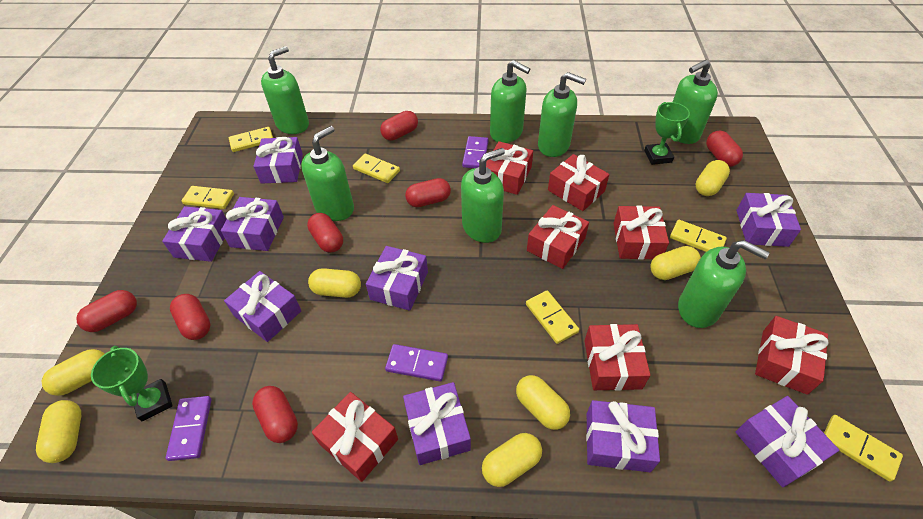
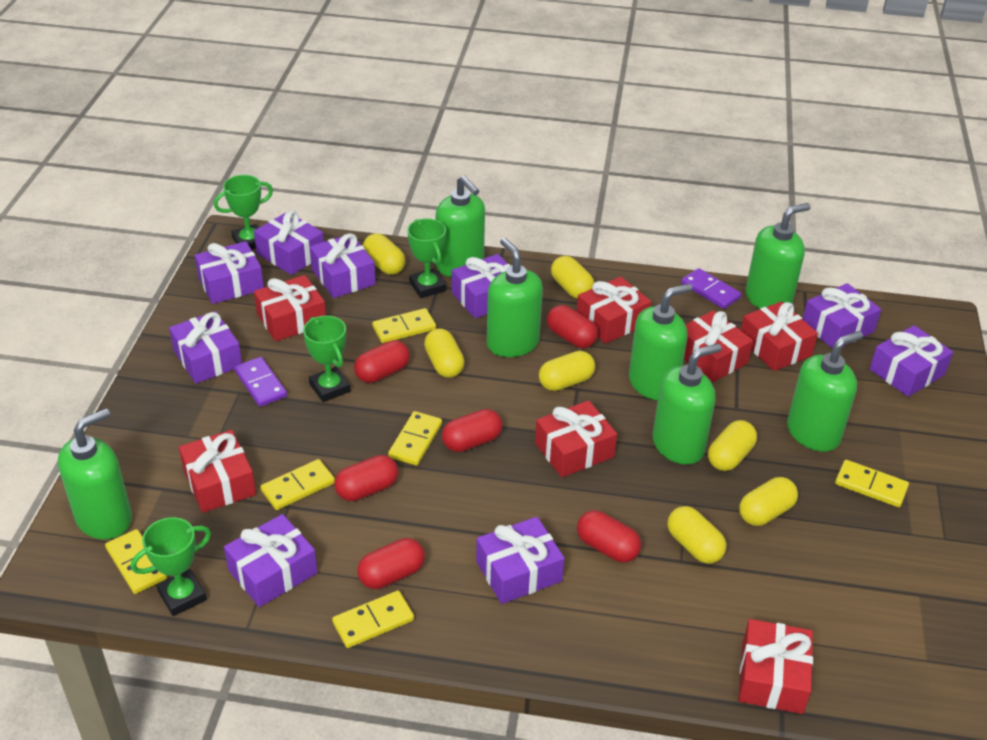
green trophy: [91,346,173,421] [644,102,690,165] = 2 -> [131,517,211,616] [214,175,273,250] [303,316,350,402] [407,218,446,298] = 4
purple domino: [166,396,211,461] [385,344,448,382] [462,136,489,168] = 3 -> [234,357,287,407] [681,268,741,309] = 2
red capsule: [76,290,137,332] [170,294,210,340] [252,386,298,443] [307,213,343,253] [380,111,418,141] [405,178,451,207] [706,131,743,167] = 7 -> [334,455,398,501] [354,340,410,383] [357,538,425,589] [442,409,502,452] [547,305,598,348] [577,510,641,562] = 6

